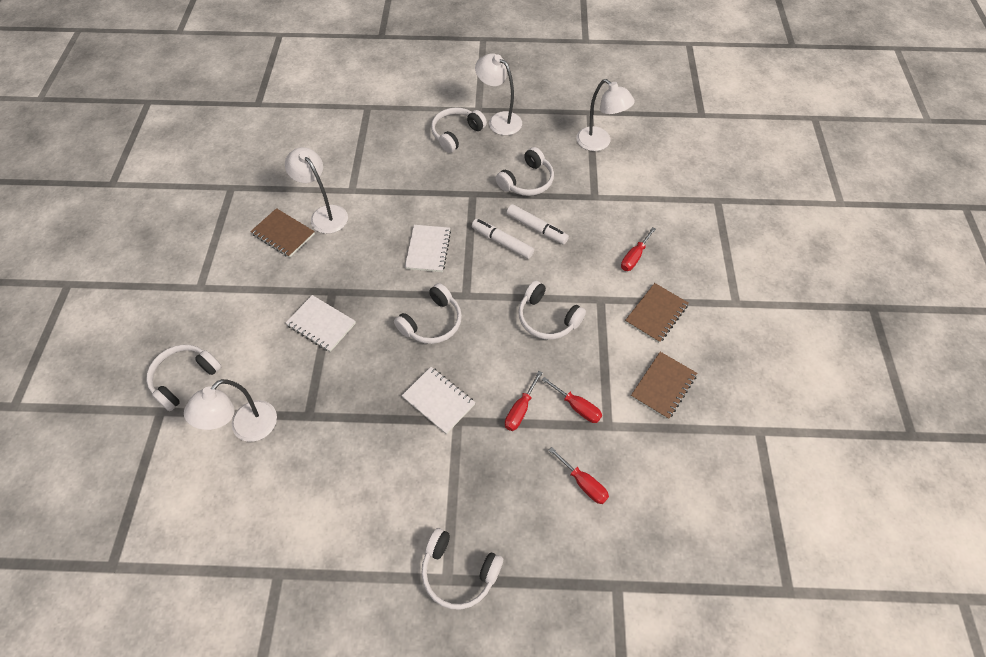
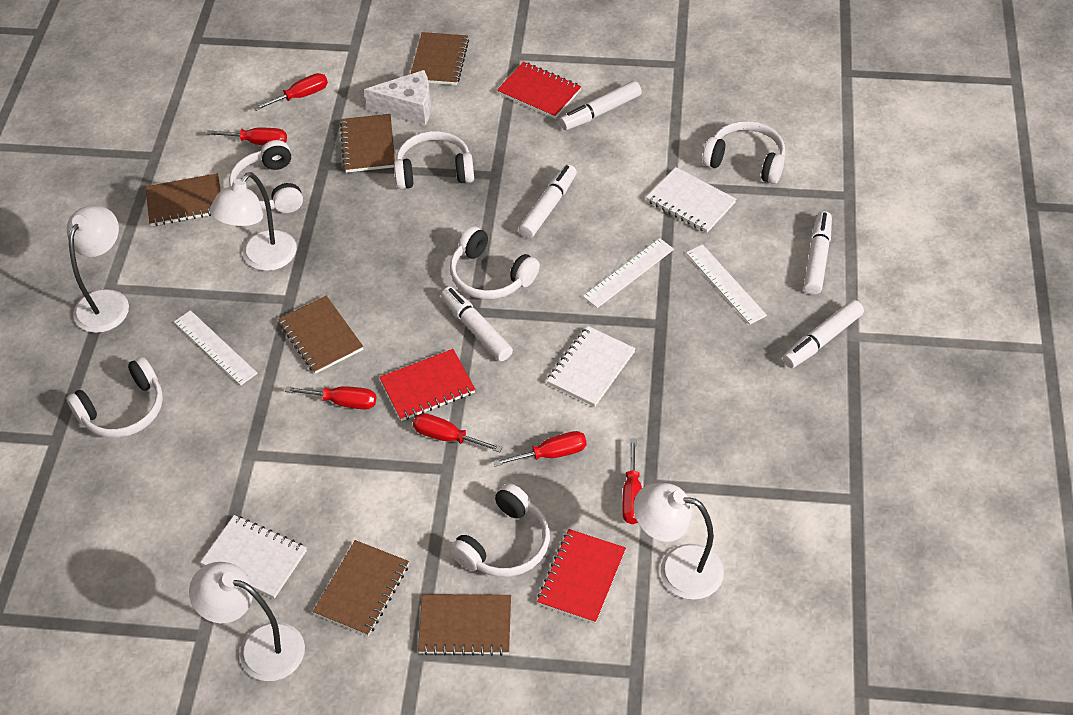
brown notebook: [250,208,315,258] [625,283,689,343] [631,352,697,420] = 3 -> [146,173,221,226] [278,296,363,374] [313,540,409,636] [340,114,395,173] [411,32,469,85] [418,594,511,656] = 6
red notebook: none = 0 -> [379,349,475,421] [497,62,581,118] [537,529,626,624] = 3
red screwdriver: [505,371,542,431] [542,377,602,423] [549,447,609,504] [621,227,656,271] = 4 -> [207,128,287,145] [254,73,328,111] [285,386,376,410] [413,413,502,452] [493,431,587,467] [622,439,642,524] = 6
white cheese: none = 0 -> [364,70,431,125] = 1
white marker: [472,219,534,259] [507,204,569,244] = 2 -> [441,286,513,361] [519,164,577,238] [559,81,642,130] [783,300,864,368] [804,211,832,294] = 5
white ruler: none = 0 -> [174,310,258,385] [583,238,674,308] [686,244,767,324] = 3

